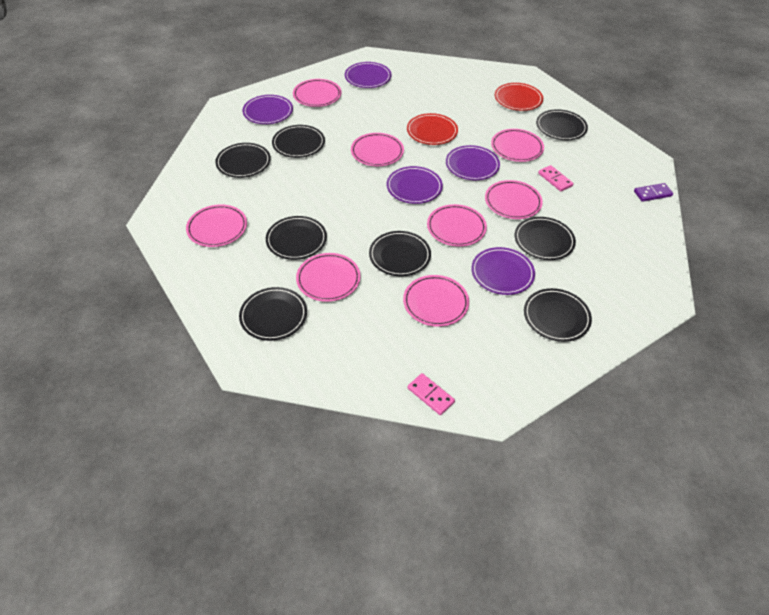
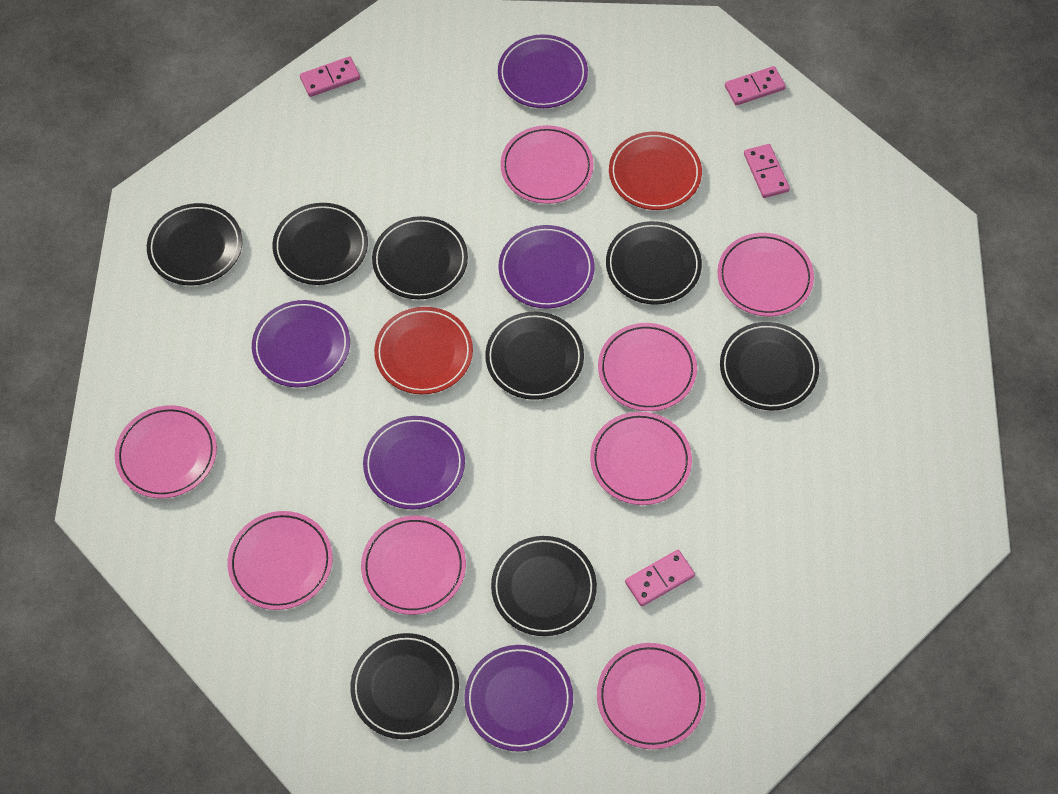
pink domino: [407,373,455,415] [538,165,573,191] = 2 -> [300,56,360,97] [625,550,695,607] [725,66,786,106] [744,144,790,198] = 4
purple domino: [634,183,673,202] = 1 -> none = 0

